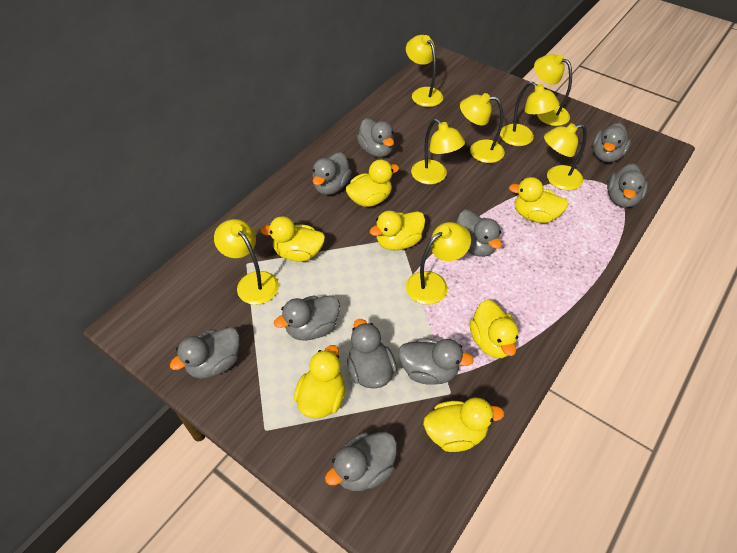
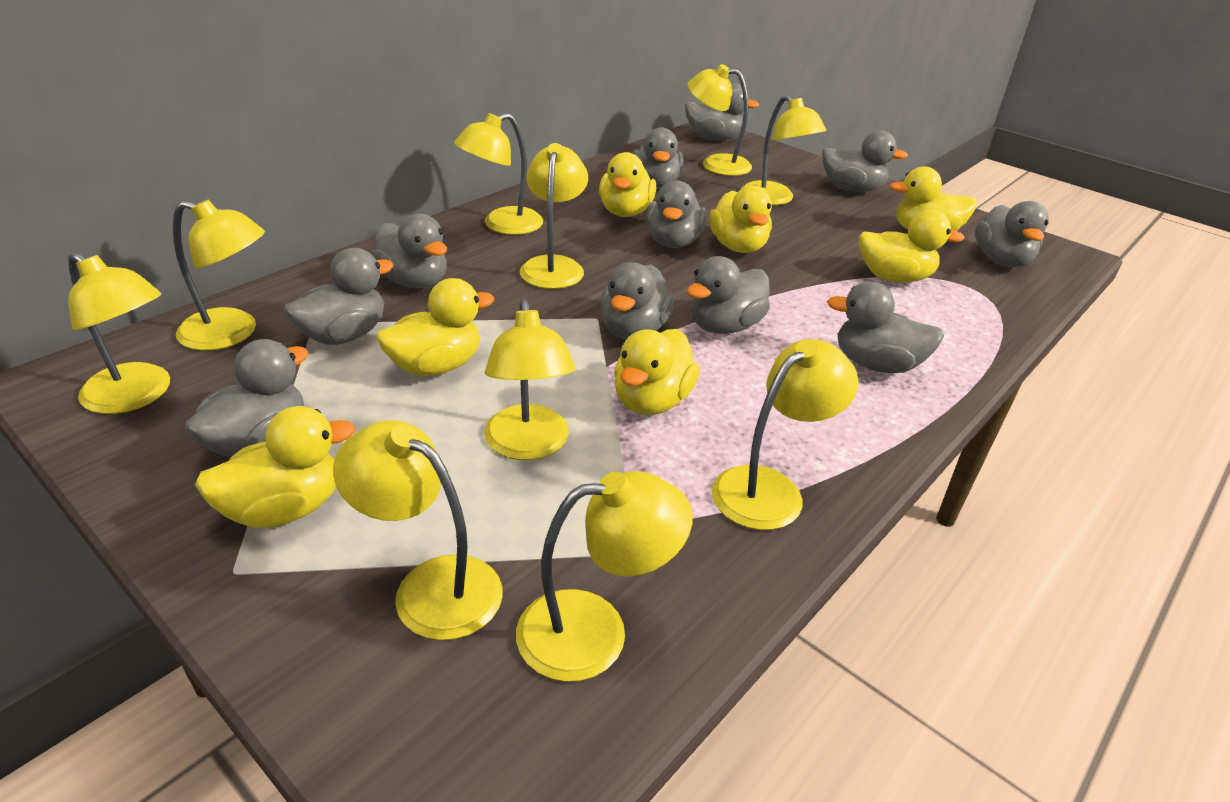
grey duck: [170,327,240,379] [274,295,340,341] [313,152,352,195] [325,432,397,491] [347,319,397,389] [357,118,394,158] [398,338,474,385] [456,210,502,257] [593,123,631,162] [607,164,648,208] = 10 -> [185,339,308,457] [284,248,394,345] [371,213,447,288] [600,262,674,339] [632,127,684,189] [646,180,707,248] [685,83,759,140] [686,256,770,334] [822,131,908,192] [827,282,944,373] [975,201,1049,267] = 11
yellow lamp: [214,219,279,305] [406,35,443,107] [406,222,471,305] [411,119,465,184] [460,93,505,163] [500,82,559,146] [534,54,572,126] [544,123,587,191] = 8 -> [68,252,170,414] [173,200,265,351] [333,420,503,640] [454,113,543,235] [484,299,575,460] [516,471,693,682] [520,143,588,289] [688,64,752,176] [712,339,858,530] [741,95,827,205] = 10

